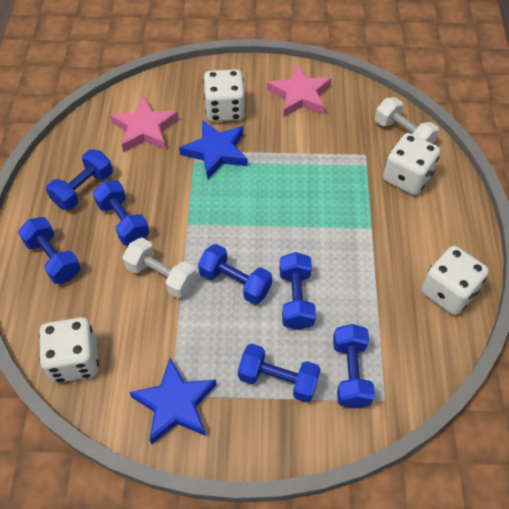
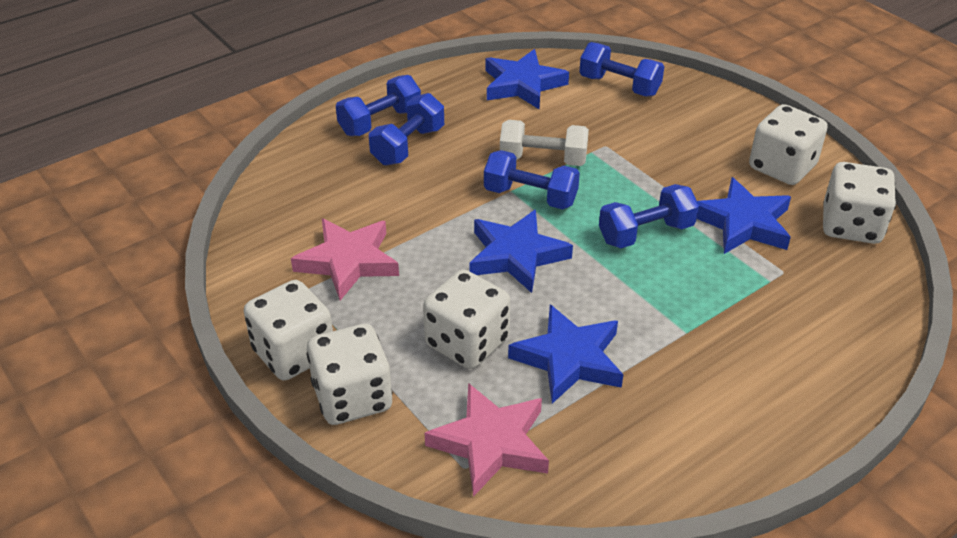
blue dumbbell: [18,217,81,284] [46,149,113,210] [93,180,150,246] [198,244,272,305] [238,343,321,402] [279,252,316,330] [333,324,375,408] = 7 -> [336,75,421,136] [369,93,444,165] [484,150,580,209] [579,42,664,97] [599,184,699,248] = 5
blue star: [129,358,216,445] [179,120,247,180] = 2 -> [469,210,573,293] [485,49,569,110] [508,305,623,404] [697,177,791,254] = 4
white dice: [39,317,99,383] [203,69,245,122] [383,133,440,195] [421,246,489,315] = 4 -> [244,280,333,381] [307,324,393,425] [423,269,510,369] [749,104,828,185] [823,162,896,244] = 5
white dumbbell: [123,238,197,298] [375,97,439,144] = 2 -> [500,120,589,166] = 1

